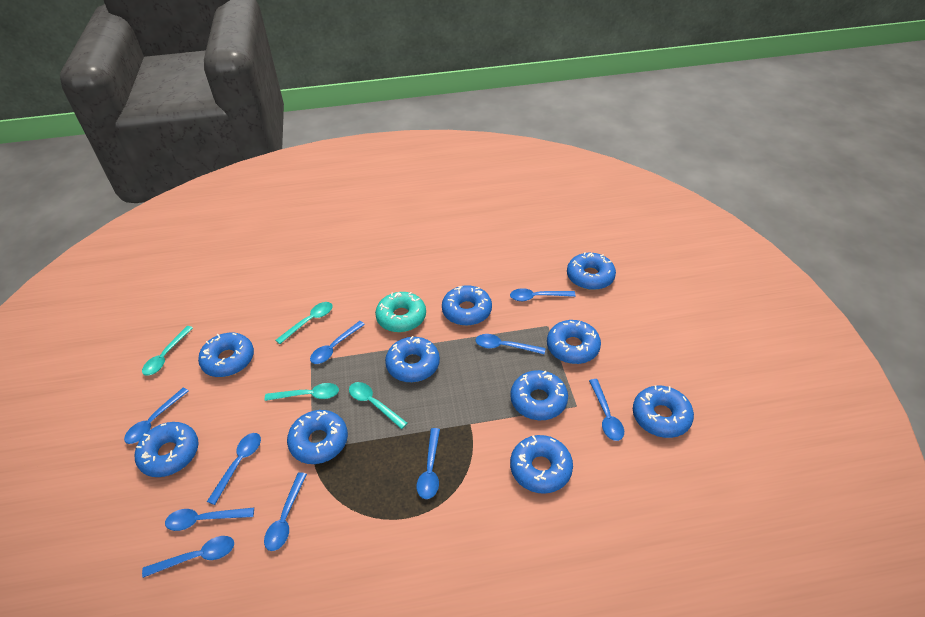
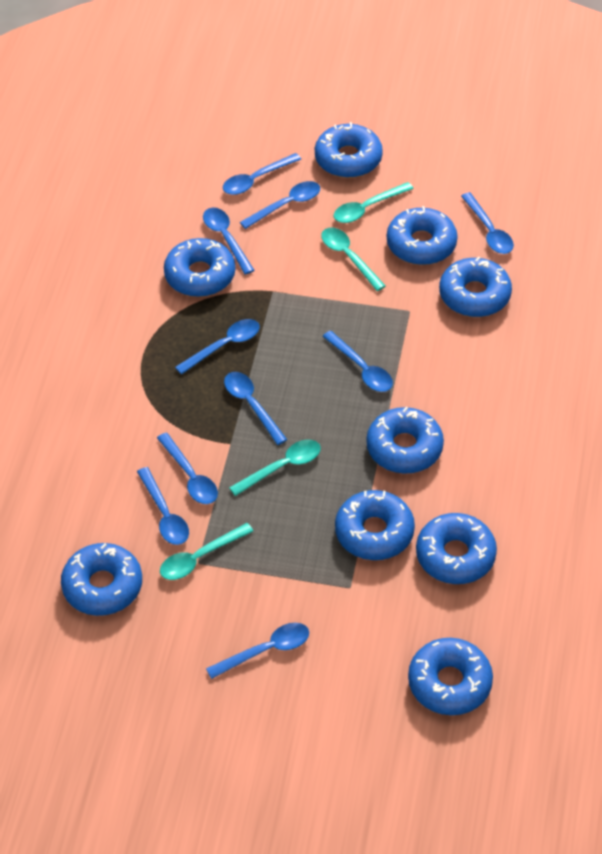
blue donut: [135,422,199,477] [198,333,254,377] [287,410,348,464] [385,336,440,382] [442,285,492,326] [510,370,568,420] [510,435,573,494] [547,320,601,364] [567,252,616,290] [633,385,694,438] = 10 -> [61,543,142,616] [164,238,235,297] [315,122,383,178] [335,490,415,560] [366,407,444,474] [387,206,458,265] [408,638,493,715] [416,513,497,584] [439,257,512,317] = 9
turquoise donut: [375,292,426,333] = 1 -> none = 0

